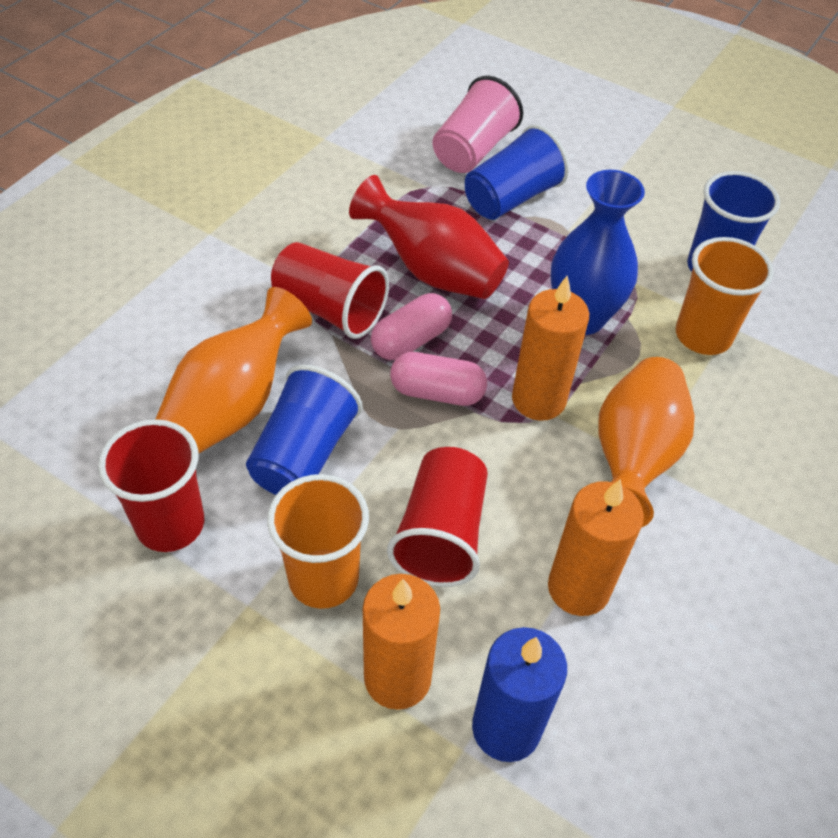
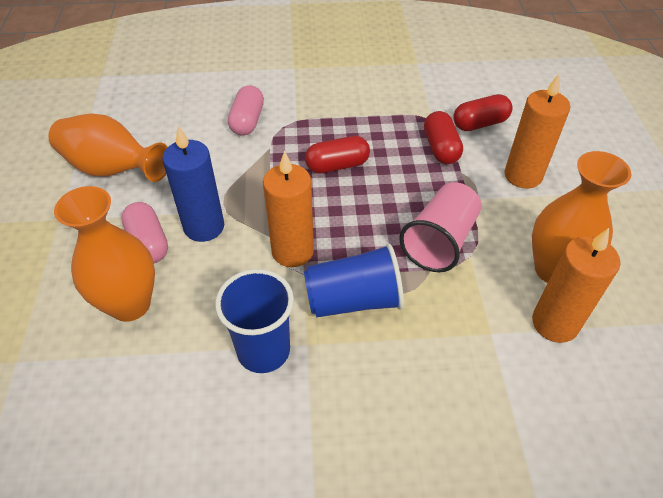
blue cup: [246,365,363,495] [465,125,569,220] [687,171,780,272] = 3 -> [215,269,294,373] [304,243,404,318] = 2
blue vase: [551,170,645,335] = 1 -> none = 0
orange cup: [267,474,369,609] [676,237,774,355] = 2 -> none = 0
orange vase: [156,287,312,454] [598,357,695,527] = 2 -> [48,114,168,182] [54,186,155,322] [532,151,631,283] = 3
red capsule: none = 0 -> [305,136,370,174] [424,111,463,164] [453,94,512,131] = 3
red cup: [98,419,204,552] [271,242,389,339] [387,447,488,587] = 3 -> none = 0
red vase: [349,175,509,299] = 1 -> none = 0

